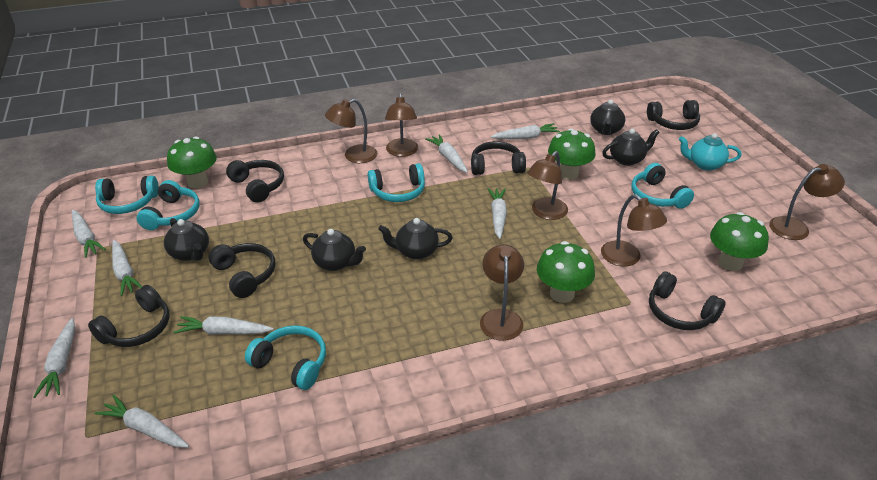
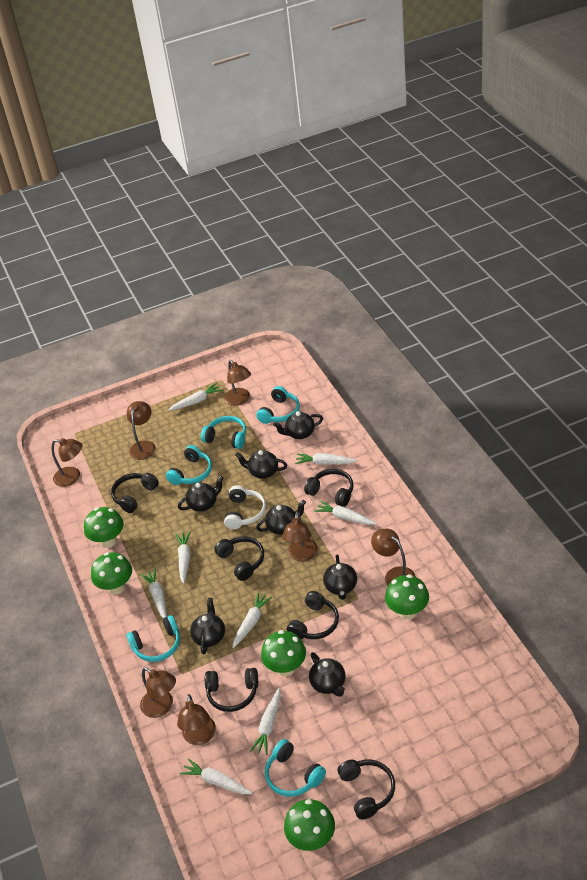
black teapot: [164,218,209,261] [303,229,366,271] [378,218,453,260] [590,100,625,135] [602,129,660,166] = 5 -> [178,476,224,512] [190,598,225,654] [235,450,287,479] [256,500,306,535] [273,411,323,439] [309,652,345,697] [323,555,357,600] = 7
brown lamp: [325,99,377,163] [385,93,418,157] [480,244,524,341] [527,151,568,220] [601,194,667,267] [769,164,845,240] = 6 -> [51,438,83,487] [127,401,156,460] [140,667,176,718] [177,694,216,745] [224,360,251,406] [282,512,318,562] [371,529,416,586] = 7
green mushroom: [167,136,217,188] [537,241,595,303] [548,128,596,180] [710,212,769,271] = 4 -> [84,507,124,548] [91,552,132,595] [261,630,306,676] [284,799,335,851] [385,574,429,620] = 5
turquoise teapot: [679,133,742,171] = 1 -> none = 0
white headphones: none = 0 -> [224,485,266,529] = 1

